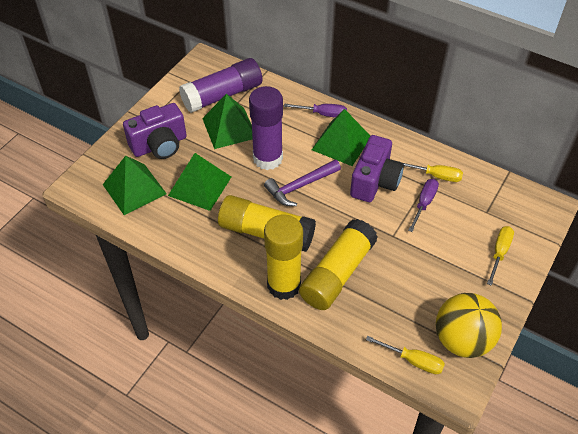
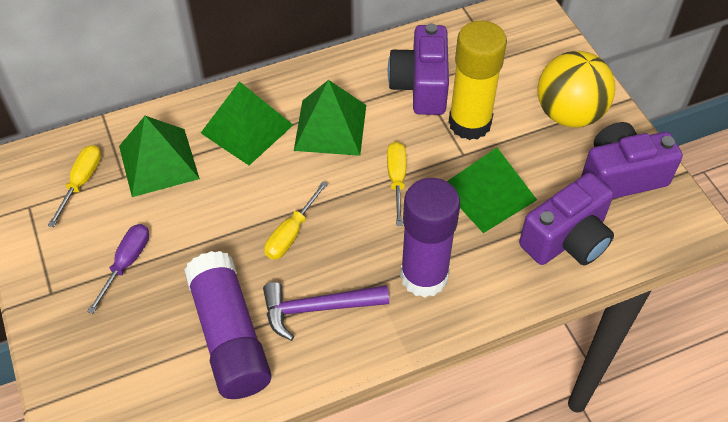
purple camera: [123,103,187,159] [350,135,404,202] = 2 -> [388,23,449,115] [519,173,614,266] [581,122,683,199] = 3
purple screwdriver: [284,104,347,118] [408,179,439,232] = 2 -> [87,224,149,314] = 1
yellow glue stick: [218,195,316,252] [264,214,303,300] [299,219,378,310] = 3 -> [449,21,507,140] = 1

